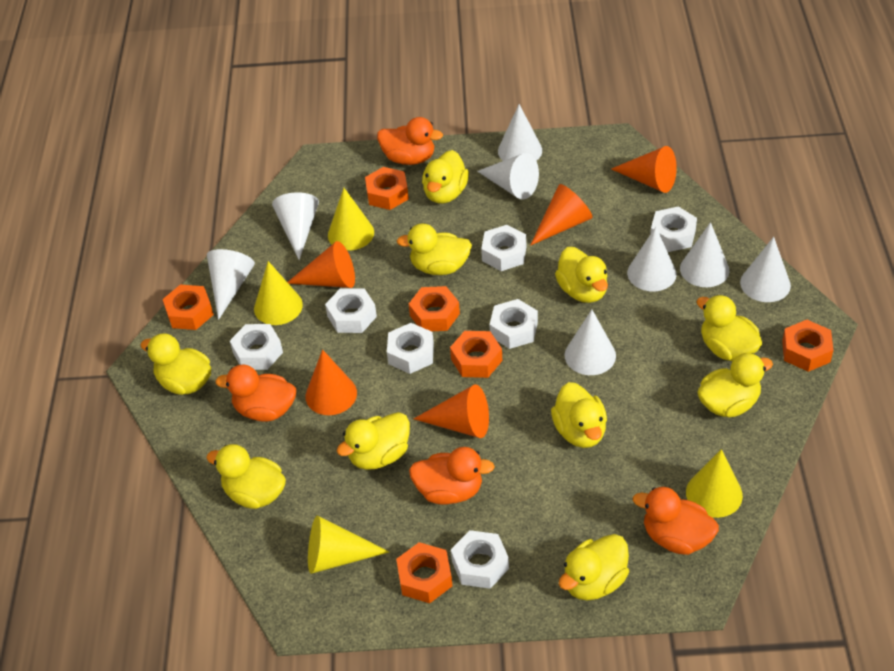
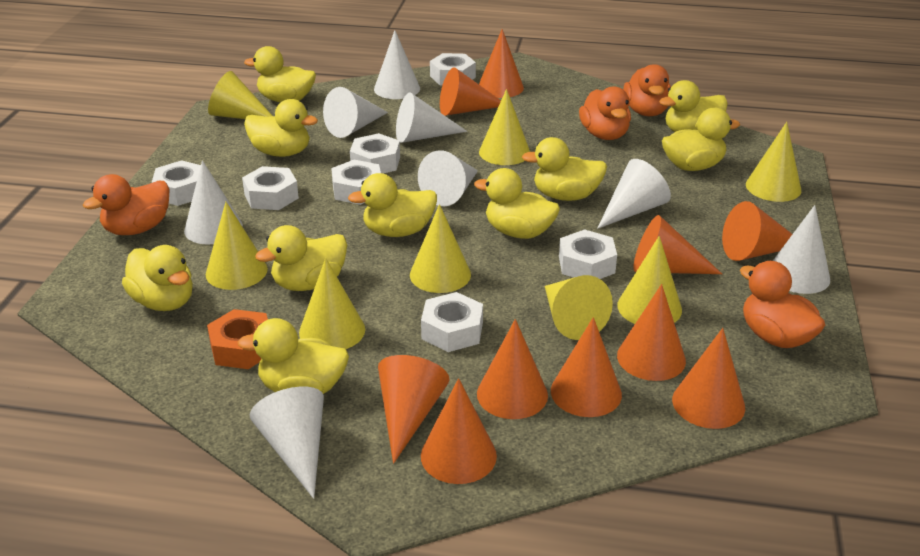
orange cone: [288,241,355,288] [306,349,357,415] [414,385,489,438] [530,184,592,246] [611,146,677,193] = 5 -> [378,355,449,464] [421,378,497,484] [440,67,501,116] [477,319,548,419] [479,29,524,98] [551,317,622,417] [617,284,686,381] [633,215,722,274] [672,328,745,429] [722,201,792,261] = 10
orange nut: [163,284,214,330] [365,167,409,210] [396,542,452,603] [409,286,460,331] [450,331,502,378] [782,320,833,372] = 6 -> [207,309,268,369] = 1
yellow cone: [254,261,303,325] [308,515,389,574] [328,188,374,251] [686,449,743,518] = 4 -> [206,202,268,290] [208,71,273,119] [299,258,365,349] [410,204,471,293] [479,89,530,165] [545,275,613,340] [617,236,682,324] [746,122,801,202] = 8

